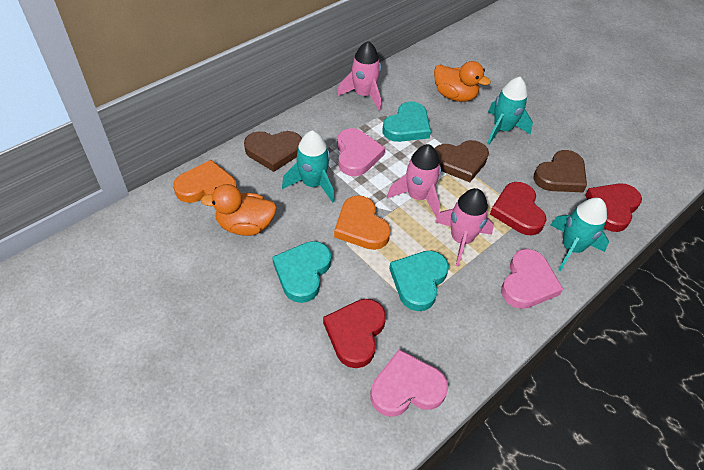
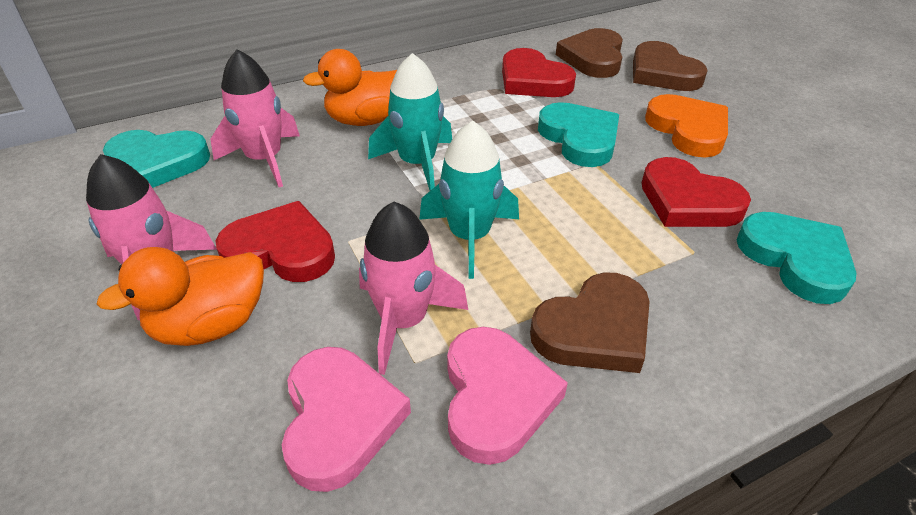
orange heart: [173,160,237,203] [334,195,391,250] = 2 -> [645,94,728,157] = 1
pink heart: [337,128,385,176] [370,349,448,417] [501,249,563,309] = 3 -> [282,347,411,492] [447,327,568,465] = 2
turquoise rocket: [282,130,335,203] [487,77,533,145] [550,198,609,271] = 3 -> [368,53,452,191] [419,121,519,279] = 2

